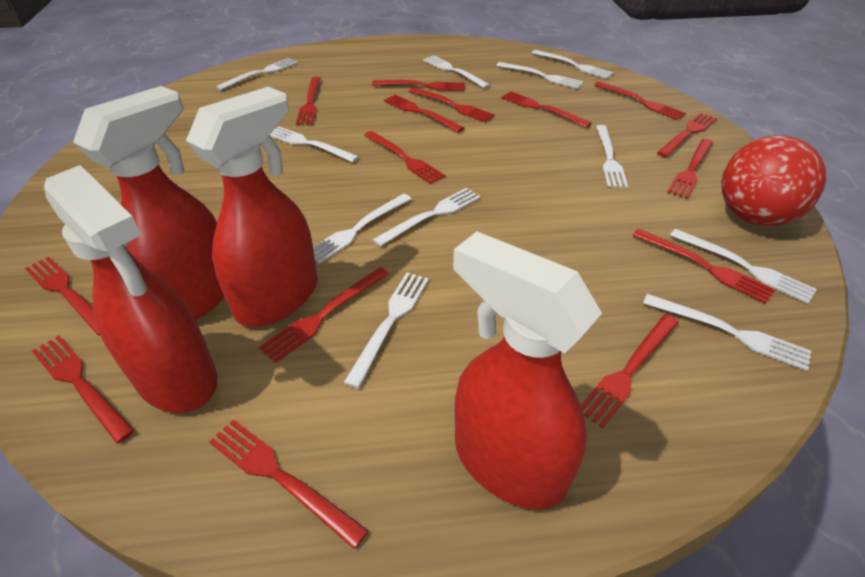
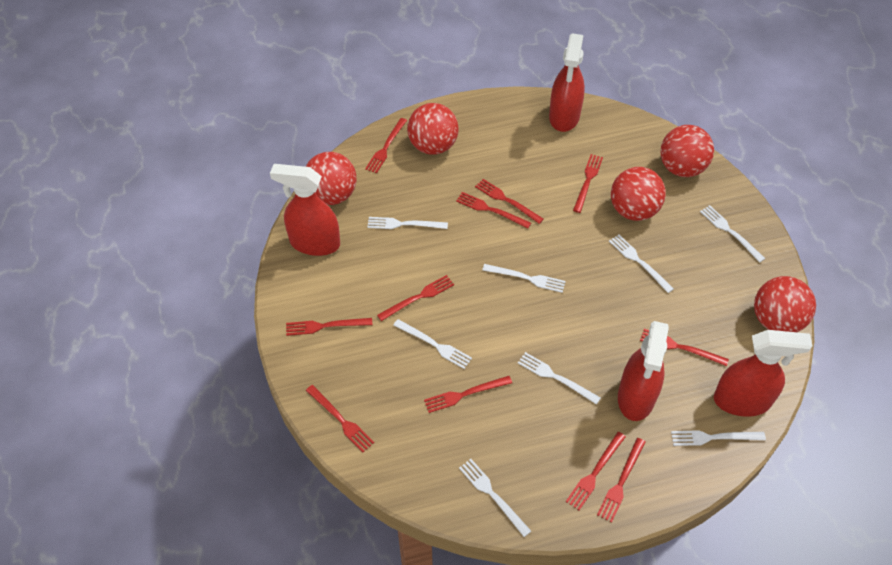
red ball: [721,135,826,226] = 1 -> [306,152,357,205] [407,103,458,155] [611,167,665,221] [660,125,714,177] [754,276,816,332] = 5
red fork: [25,257,100,335] [32,336,135,444] [209,419,368,549] [259,267,389,363] [296,77,321,125] [364,131,445,184] [372,80,465,91] [384,95,464,132] [409,87,495,122] [501,91,592,128] [581,314,679,428] [594,81,686,120] [633,229,775,304] [657,113,717,157] [667,139,713,199] = 15 -> [286,318,372,336] [306,385,374,452] [365,118,407,173] [377,275,454,321] [424,376,512,413] [456,192,531,228] [475,179,544,224] [566,432,626,510] [573,154,603,213] [597,438,646,523] [640,329,729,366] = 11
white fork: [216,58,298,90] [270,126,359,162] [313,193,412,264] [344,273,429,388] [373,188,481,247] [423,56,490,88] [496,62,584,89] [532,50,614,79] [596,125,628,188] [643,294,811,371] [670,229,817,304] = 11 -> [367,217,448,229] [393,319,472,369] [459,459,531,537] [482,264,566,293] [518,352,601,405] [609,234,674,293] [671,430,766,446] [700,205,765,263] = 8

